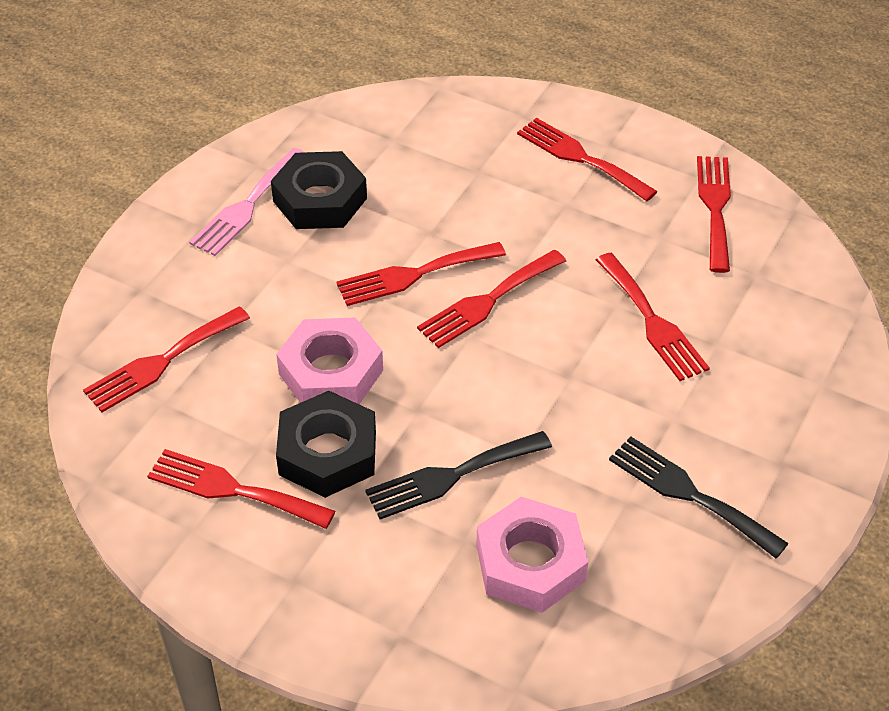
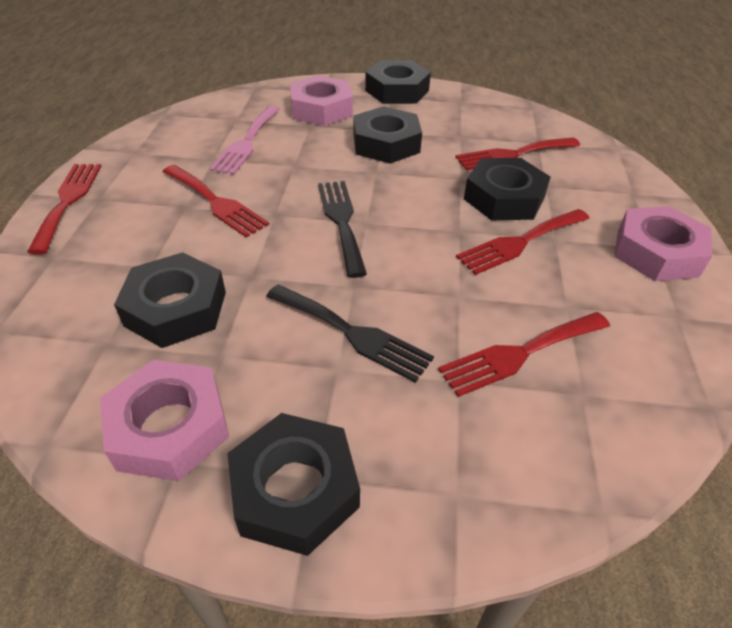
black nut: [271,151,367,229] [276,391,376,498] = 2 -> [114,252,226,348] [227,413,360,556] [354,106,422,164] [365,60,431,104] [464,158,550,221] = 5
pink nut: [276,318,383,404] [476,497,588,613] = 2 -> [100,360,230,481] [290,75,353,126] [614,206,712,281] = 3
red fork: [83,306,250,412] [147,449,335,529] [337,242,506,306] [417,250,566,348] [517,118,658,201] [595,253,710,381] [697,156,731,273] = 7 -> [27,164,101,254] [163,165,269,238] [438,312,610,397] [455,137,580,170] [456,209,590,275] = 5

